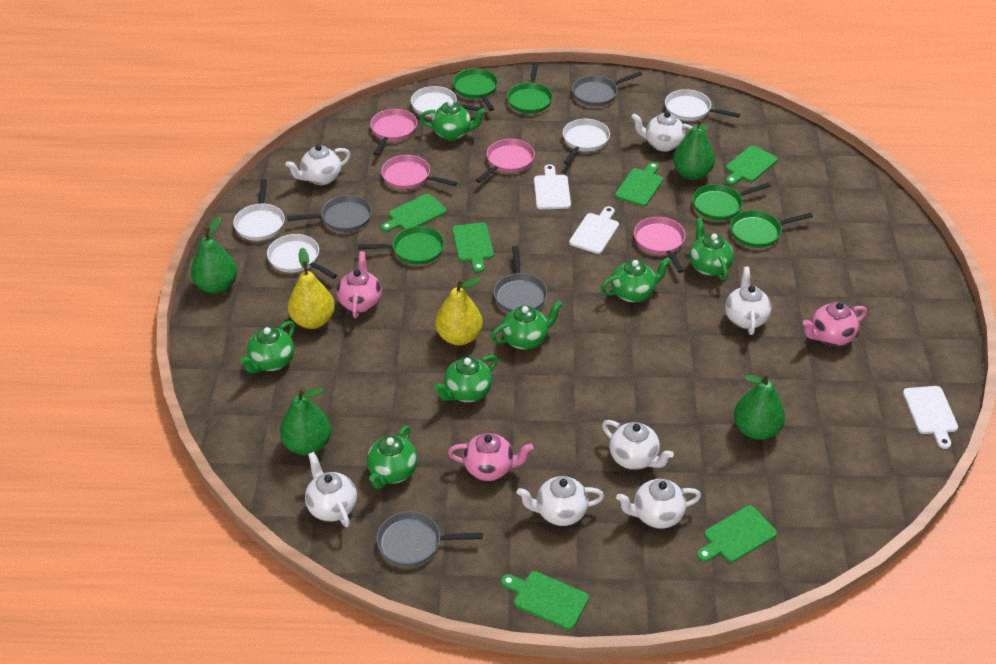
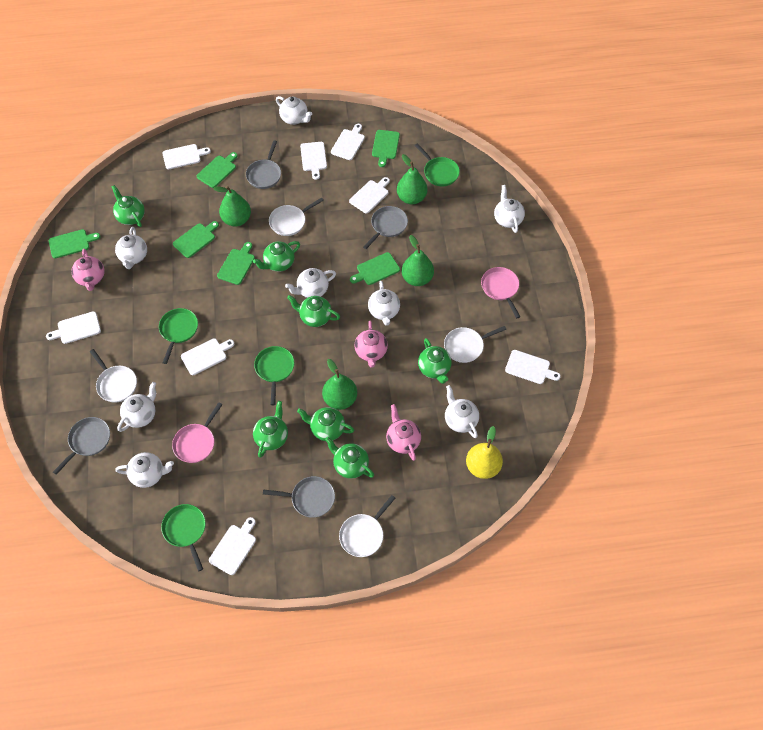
green pan: [358,226,444,264] [453,68,498,111] [507,62,553,114] [692,182,771,220] [730,210,813,248] = 5 -> [159,308,198,364] [161,504,206,571] [254,346,294,405] [414,143,460,186] = 4
pink pan: [370,109,417,155] [381,155,457,189] [476,139,535,183] [634,217,686,273] = 4 -> [172,402,222,463] [481,267,520,318] = 2
white cutting board: [534,164,571,209] [569,206,619,254] [903,386,958,449] = 3 -> [46,311,101,344] [162,144,211,169] [181,338,234,375] [209,517,256,575] [300,142,327,180] [331,124,365,160] [349,177,390,214] [505,350,561,384] = 8
white pan: [233,179,285,241] [267,234,337,279] [411,86,482,117] [563,119,610,165] [665,89,740,121] = 5 -> [90,349,137,403] [269,198,324,236] [339,495,395,557] [444,326,506,363] = 4
white teapot: [285,144,350,185] [305,452,357,527] [517,476,604,526] [602,420,674,470] [616,479,701,529] [631,111,692,152] [725,267,771,335] = 7 -> [115,227,147,269] [115,452,174,488] [117,382,156,432] [276,96,312,125] [285,268,336,298] [368,281,400,326] [445,385,479,438] [494,185,525,233] = 8
yellow pear: [288,248,335,329] [435,277,483,345] = 2 -> [466,426,503,479] = 1

